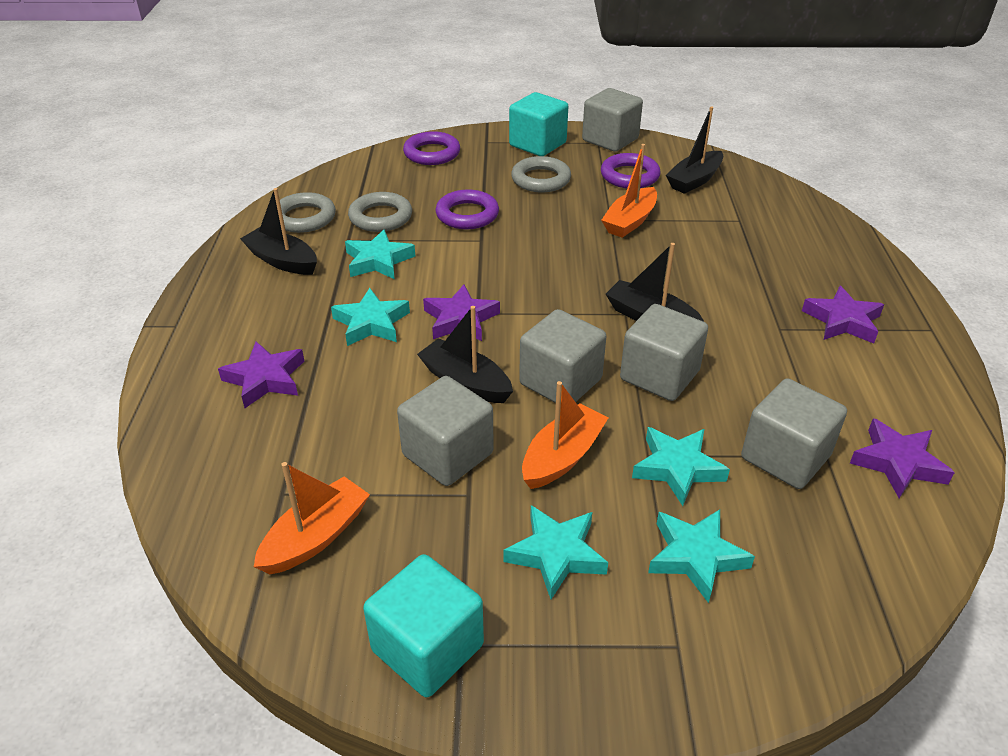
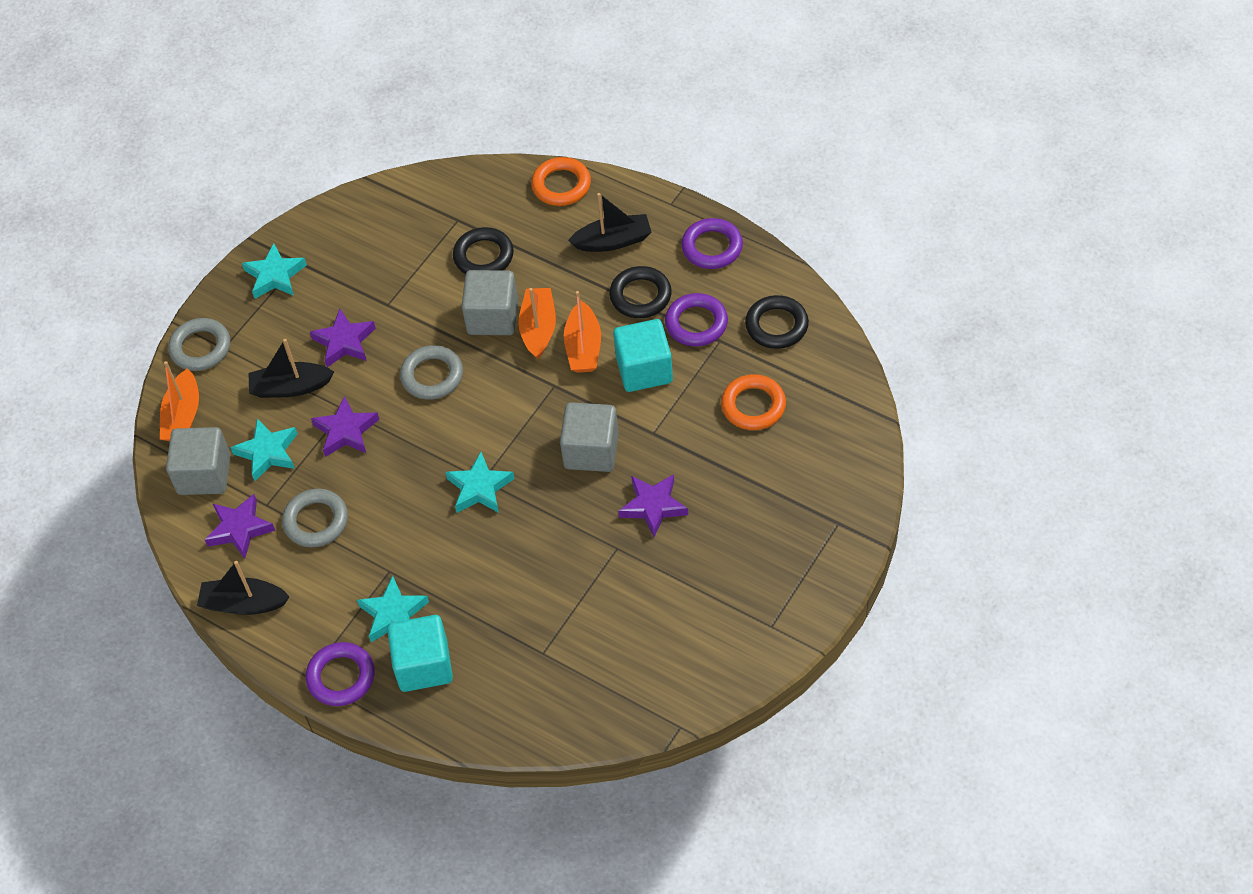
black boat: [240,188,317,275] [417,306,513,403] [606,243,704,322] [666,107,723,194] = 4 -> [197,561,290,615] [249,339,334,398] [568,193,651,252] = 3
black ring: none = 0 -> [453,227,514,274] [609,266,672,318] [745,295,809,349] = 3
grey cube: [397,376,494,486] [519,309,607,403] [582,88,643,152] [620,304,708,401] [741,378,847,489] = 5 -> [166,427,231,495] [462,270,518,335] [560,402,619,472] = 3
orange ring: none = 0 -> [531,157,591,206] [721,374,786,430] = 2
turquoise star: [331,288,410,346] [345,229,415,279] [503,505,608,599] [632,427,730,506] [648,509,755,603] = 5 -> [230,419,298,481] [242,243,307,299] [357,576,429,642] [445,452,515,513] = 4

